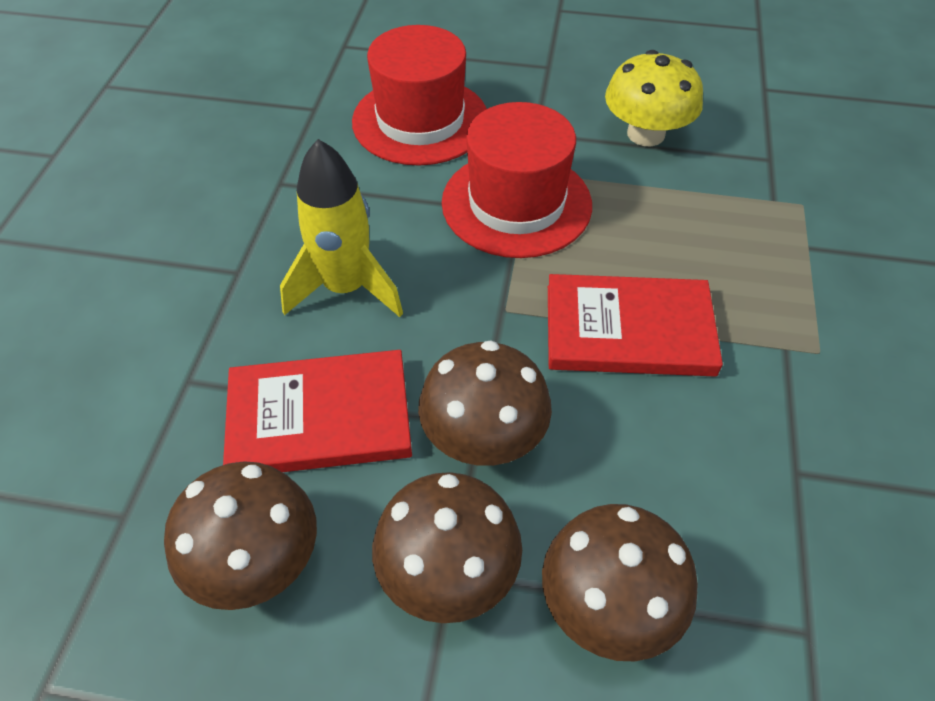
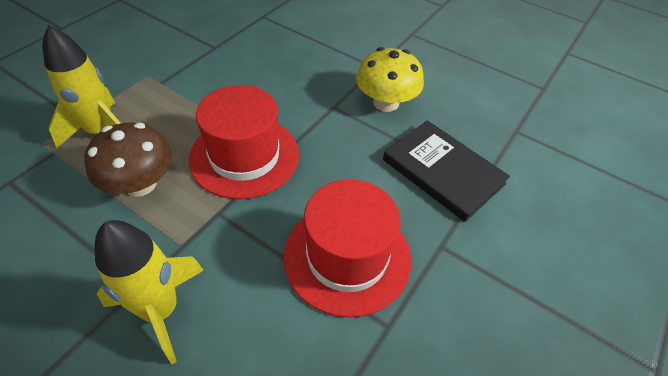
black book: none = 0 -> [383,120,510,222] = 1
brown mushroom: [164,461,317,610] [372,472,522,623] [418,341,552,466] [542,504,698,661] = 4 -> [84,122,172,197] = 1
red book: [223,350,412,472] [548,274,723,376] = 2 -> none = 0
yellow rocket: [280,139,403,317] = 1 -> [43,25,121,148] [95,220,204,365] = 2

